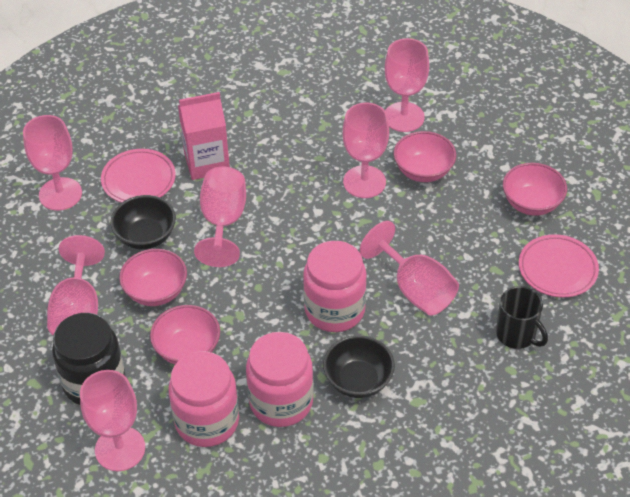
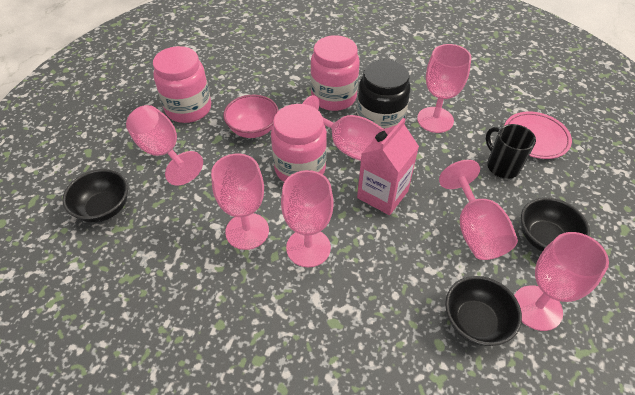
black bowl: [110,195,176,249] [323,335,395,398] = 2 -> [62,169,128,222] [445,276,522,346] [521,198,590,252] = 3
pink bowl: [119,249,187,306] [150,305,220,364] [394,131,456,182] [503,163,567,216] = 4 -> [223,95,279,138] = 1
pink plate: [101,149,176,203] [519,234,599,298] = 2 -> [504,112,572,159] = 1

